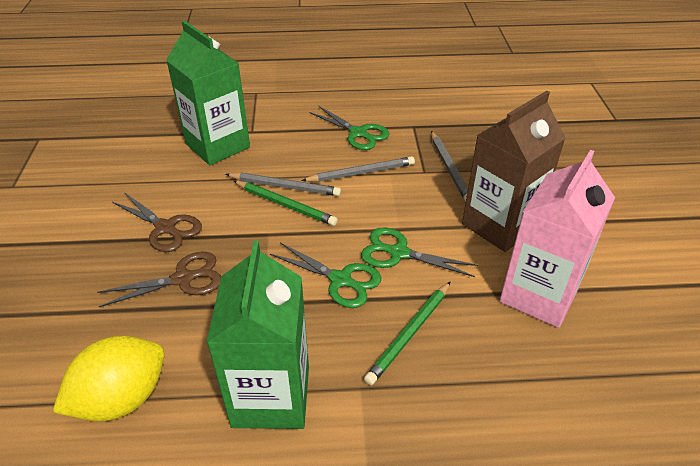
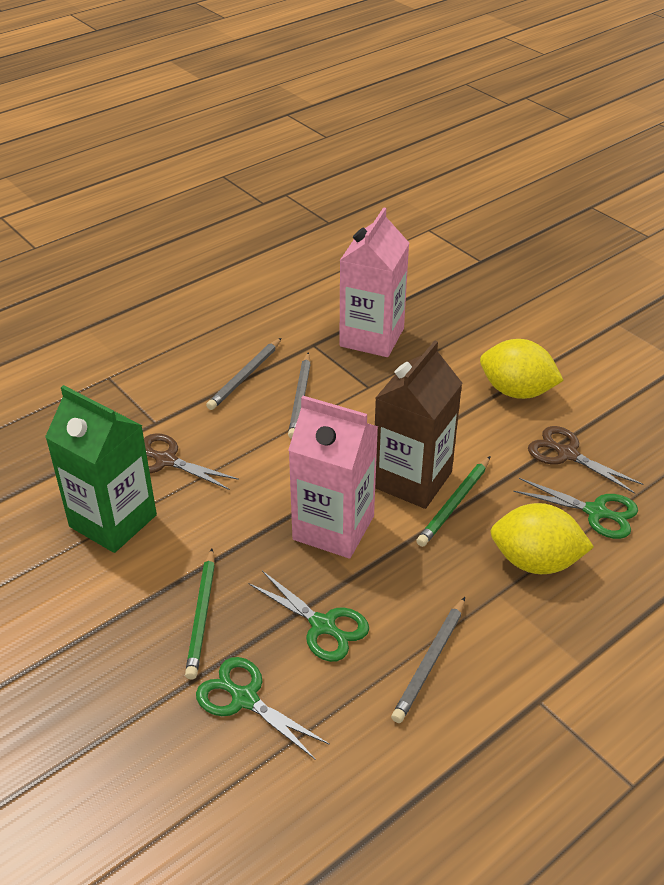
green carton: [166,21,250,165] [206,241,309,429] = 2 -> [45,385,157,553] = 1
pink carton: [499,150,615,328] = 1 -> [288,396,378,559] [339,207,409,357] = 2
yellow lemon: [53,335,165,422] = 1 -> [480,339,564,399] [491,503,594,574] = 2

